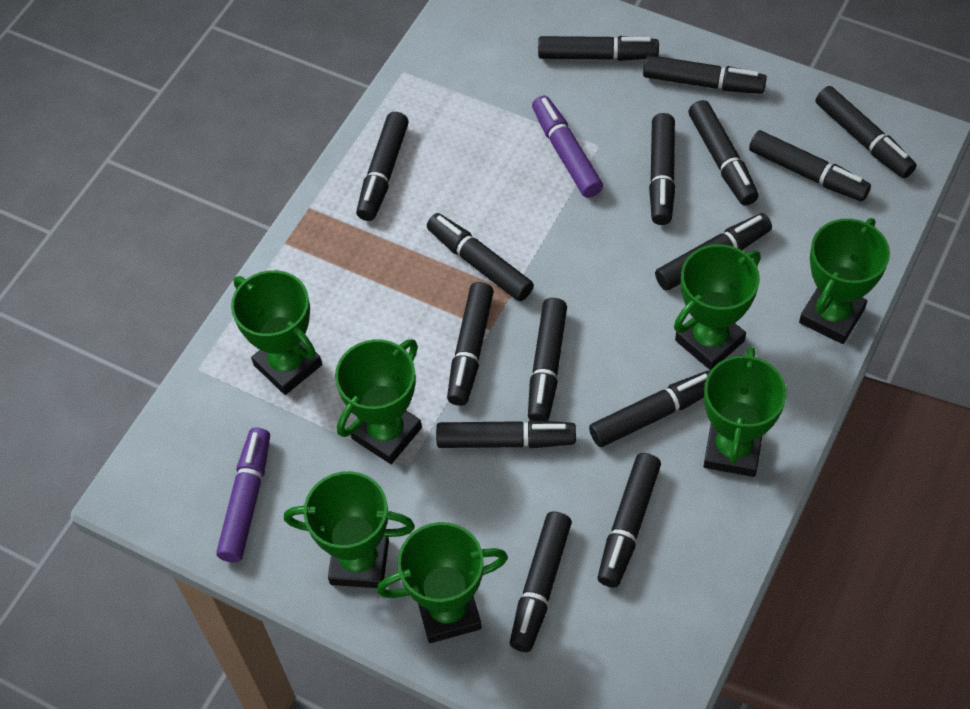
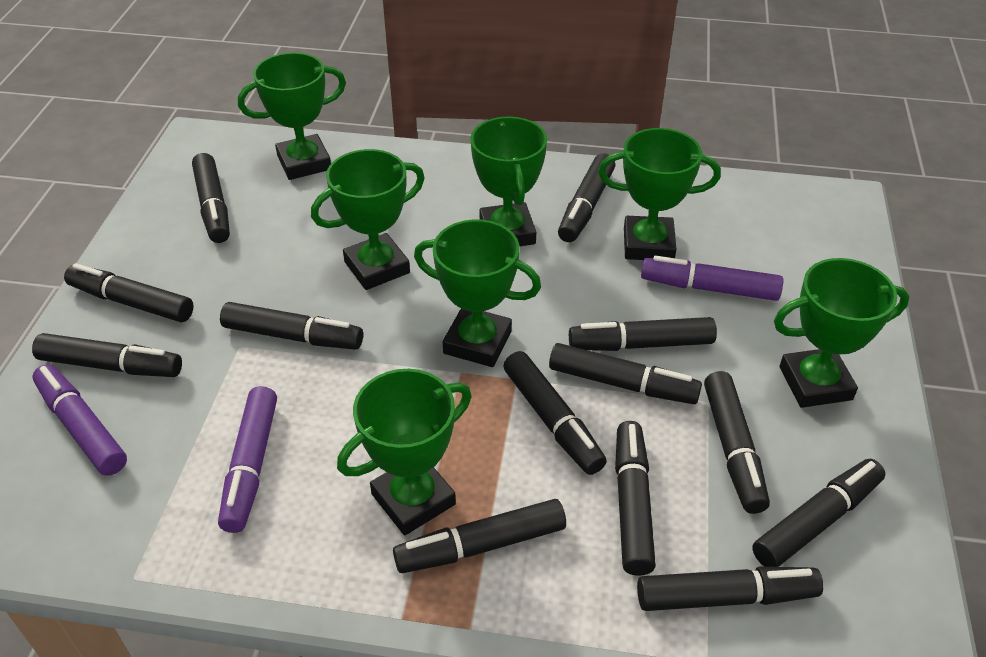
black marker: [356,112,409,221] [427,213,534,301] [436,420,576,448] [447,282,494,406] [510,512,572,652] [528,298,567,421] [538,36,659,61] [589,371,710,447] [598,453,661,588] [643,55,767,94] [649,113,675,225] [655,213,772,291] [688,100,759,206] [749,130,871,201] [816,86,917,178] = 15 -> [32,333,182,377] [64,263,193,322] [192,153,230,243] [220,302,363,350] [393,499,566,573] [503,351,607,475] [549,343,702,404] [558,153,615,242] [569,317,717,351] [615,421,656,576] [637,567,823,611] [704,371,770,514] [752,459,885,567] = 13
purple marker: [216,428,270,562] [532,96,603,198] = 2 -> [33,364,127,476] [218,386,277,533] [641,256,783,301] = 3

